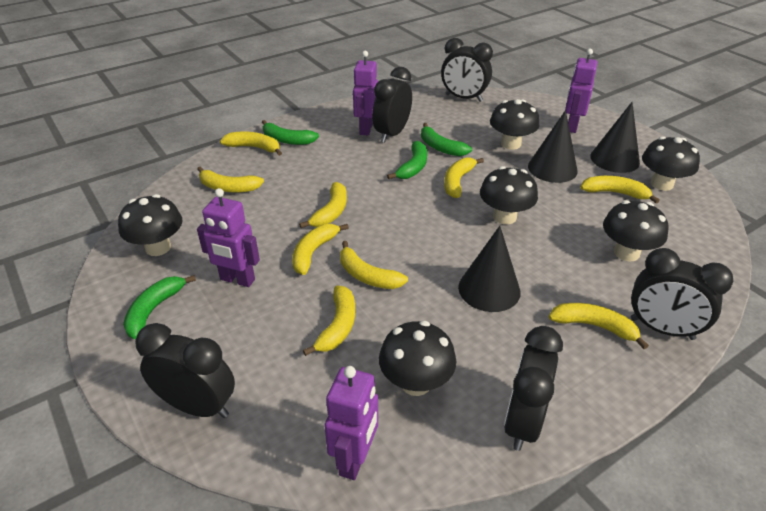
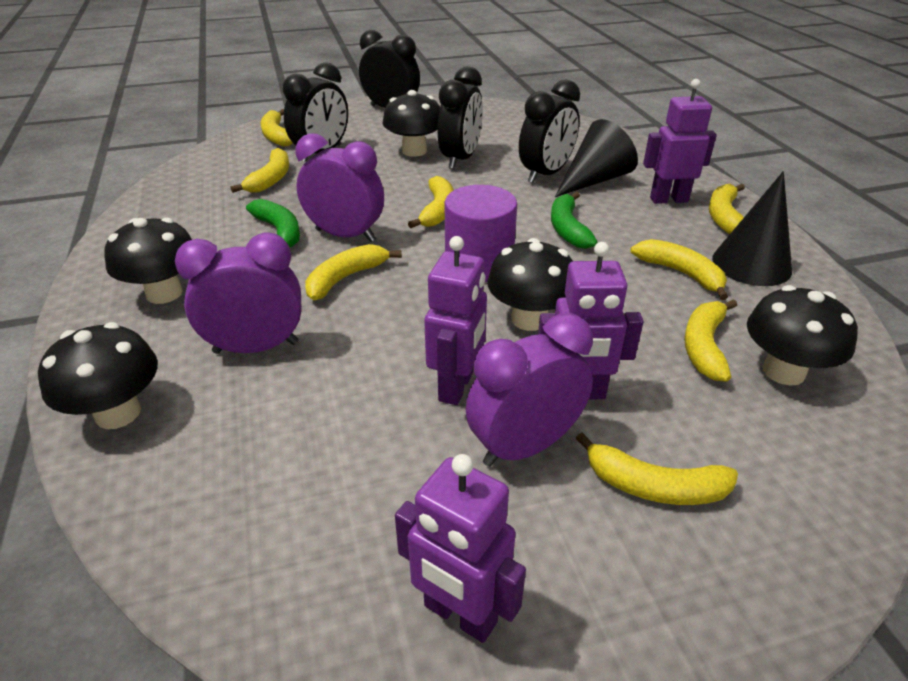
black clock: [135,323,235,418] [372,67,412,143] [441,38,493,102] [504,326,563,451] [631,248,733,340] = 5 -> [283,62,348,162] [359,30,420,108] [438,66,483,169] [519,80,580,183] = 4
black cone: [458,226,521,312] [528,110,578,183] [590,102,640,173] = 3 -> [555,119,638,197] [712,171,792,286] = 2
black mushroom: [118,194,182,256] [379,321,456,396] [480,166,538,225] [490,99,539,150] [603,200,669,261] [642,136,700,191] = 6 -> [38,322,158,429] [104,218,192,304] [382,90,440,157] [487,238,573,331] [747,285,858,386] = 5
green banana: [123,275,196,339] [262,120,319,145] [387,141,427,179] [421,123,472,156] = 4 -> [246,199,300,248] [551,192,597,249] = 2
purple clock: none = 0 -> [175,232,301,354] [295,133,384,242] [466,313,593,467] = 3
purple cylinder: none = 0 -> [445,185,517,282] = 1
yellow banana: [197,167,264,192] [220,131,282,156] [292,224,349,275] [299,182,347,228] [303,285,355,356] [340,241,408,289] [444,157,484,198] [549,303,649,349] [580,176,660,204] = 9 -> [230,148,289,193] [261,109,293,147] [305,244,402,300] [408,176,454,228] [575,433,738,505] [630,239,728,300] [684,299,737,382] [709,184,745,234] = 8

